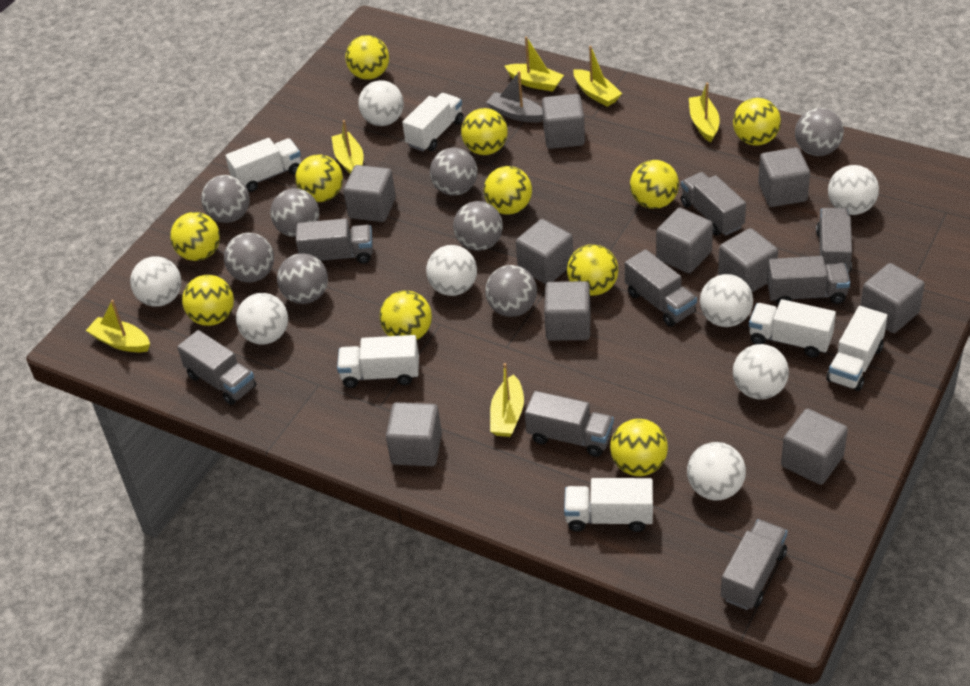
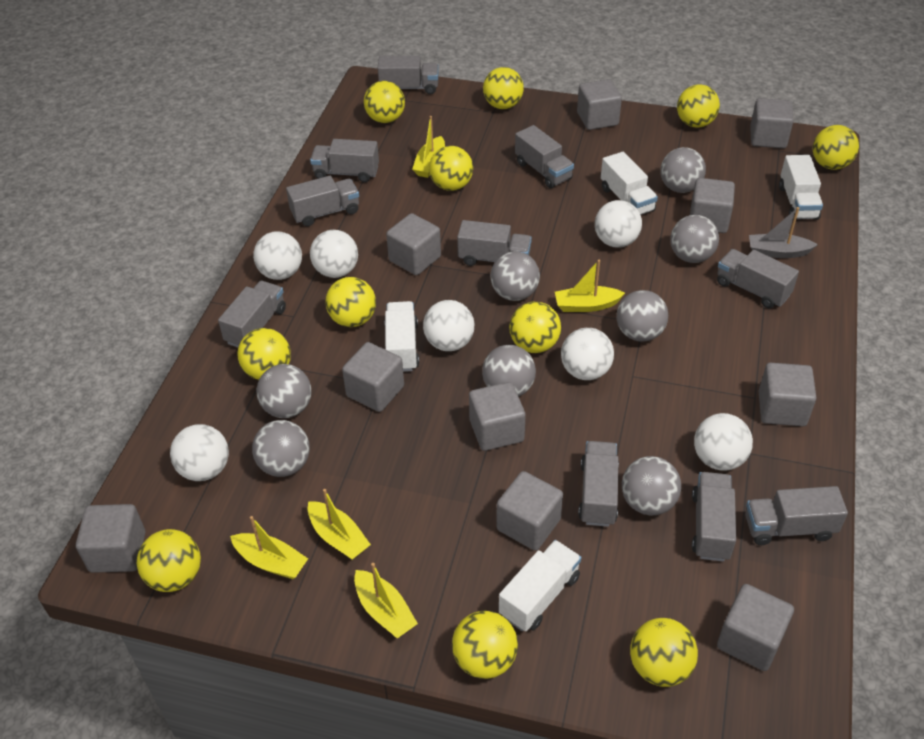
grey truck: [177,330,256,405] [296,218,373,264] [525,391,614,457] [625,249,697,327] [681,172,746,236] [721,519,787,610] [767,256,850,305] [816,208,852,273] = 8 -> [218,281,286,347] [286,176,359,226] [310,139,379,182] [378,56,439,94] [457,220,532,266] [515,125,574,188] [578,441,619,527] [692,472,736,561] [717,249,799,308] [745,486,848,545] = 10
white ball: [130,256,182,307] [236,293,288,345] [358,80,404,126] [426,245,477,296] [687,442,746,501] [700,274,753,327] [733,344,789,399] [828,165,879,215] = 8 -> [170,424,229,481] [253,231,302,280] [310,230,358,278] [423,300,474,351] [561,328,614,380] [595,200,642,247] [694,413,753,471] = 7
white truck: [225,138,301,192] [337,335,419,388] [402,93,463,152] [564,478,653,532] [749,299,836,358] [826,306,888,391] = 6 -> [384,301,419,372] [499,540,581,632] [601,152,658,215] [779,155,823,220] = 4
yellow boat: [86,300,150,352] [331,120,364,174] [490,363,524,437] [505,36,564,92] [573,46,622,107] [689,83,720,142] = 6 -> [230,516,308,579] [308,489,371,560] [354,563,418,638] [412,116,445,178] [555,260,625,312] = 5

